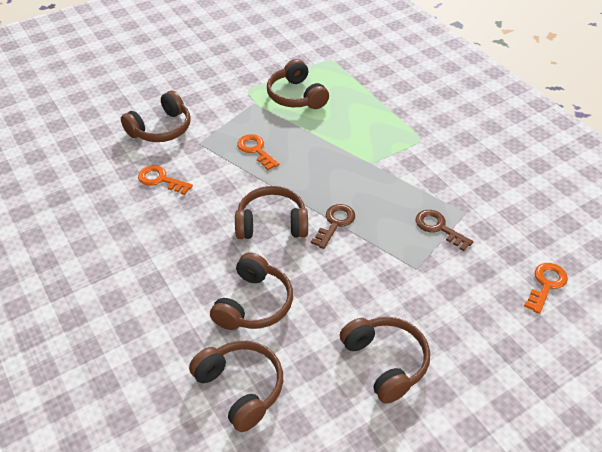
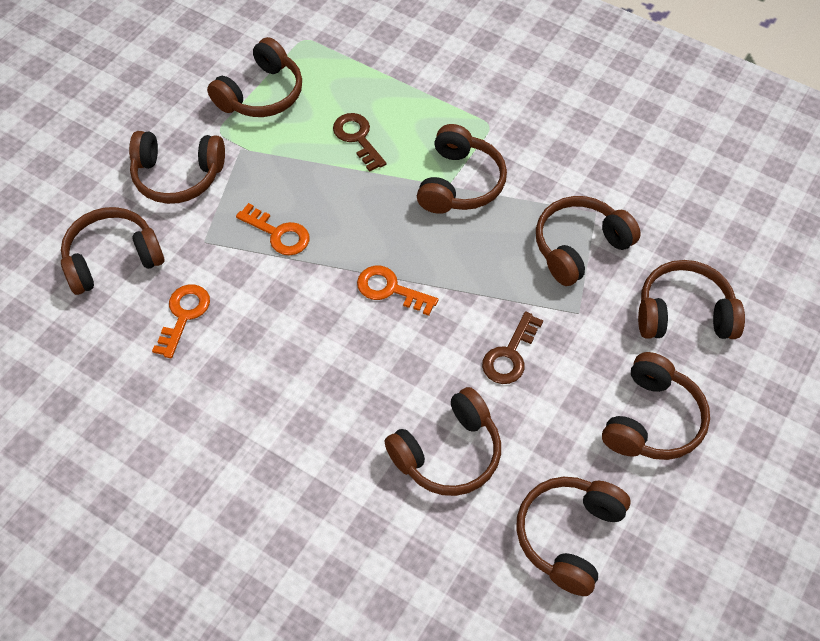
brown headphones: [121,91,190,142] [189,341,283,432] [210,252,293,330] [235,186,308,239] [267,59,329,109] [340,317,430,404] = 6 -> [61,207,164,295] [129,131,225,204] [207,37,302,117] [384,387,501,496] [417,124,507,214] [516,477,630,596] [536,196,641,286] [602,352,710,460] [638,260,745,339] = 9

